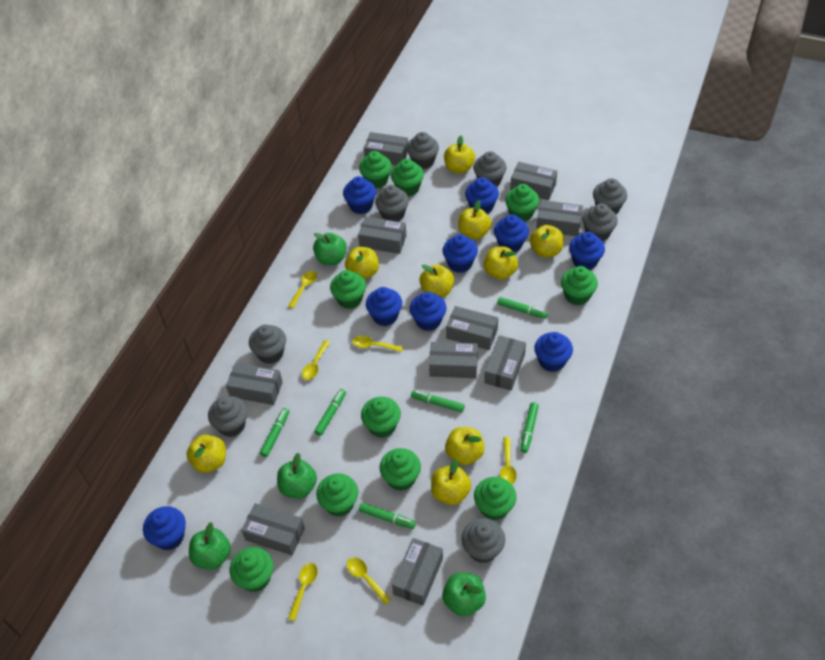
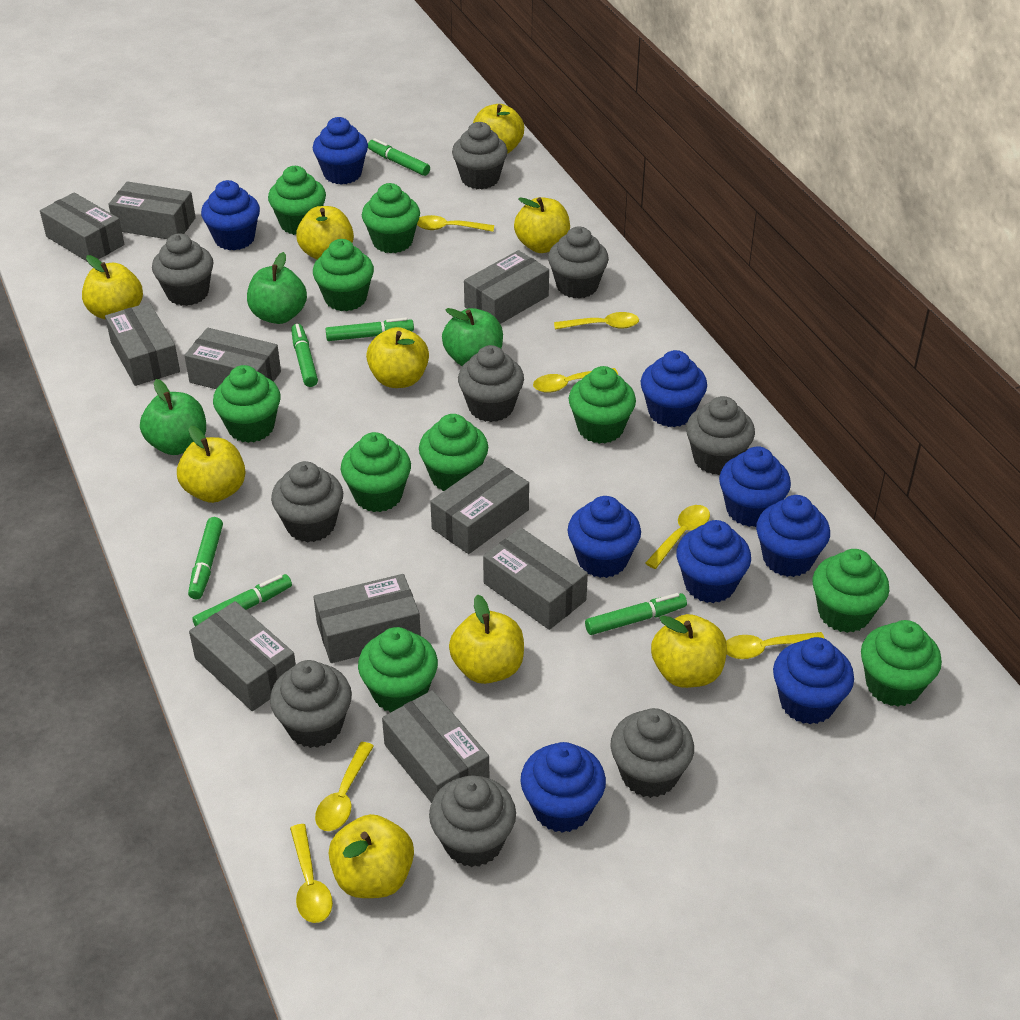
green apple: [189,522,231,570] [277,453,317,499] [313,233,347,265] [442,573,486,616] = 4 -> [140,379,206,455] [247,252,307,324] [442,308,503,366] = 3
grey cupcake: [208,396,248,437] [249,325,286,364] [375,185,409,222] [407,132,439,169] [462,518,505,563] [473,151,506,187] [583,203,618,241] [593,178,627,214] = 8 -> [152,233,213,306] [270,660,352,748] [271,461,343,542] [429,775,516,867] [452,122,507,189] [458,345,524,422] [548,227,609,299] [610,708,694,798] [686,396,755,475] = 9
yellow spoon: [288,271,317,308] [288,563,318,621] [302,340,330,380] [347,557,391,605] [353,335,403,352] [500,437,517,484] = 6 -> [290,824,333,923] [315,742,374,831] [417,215,494,232] [533,368,618,393] [554,312,639,330] [645,505,710,569] [726,632,825,659] = 7

